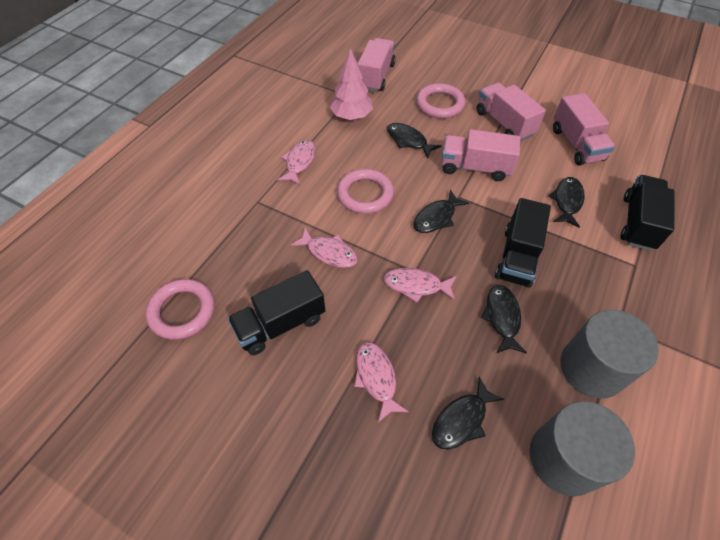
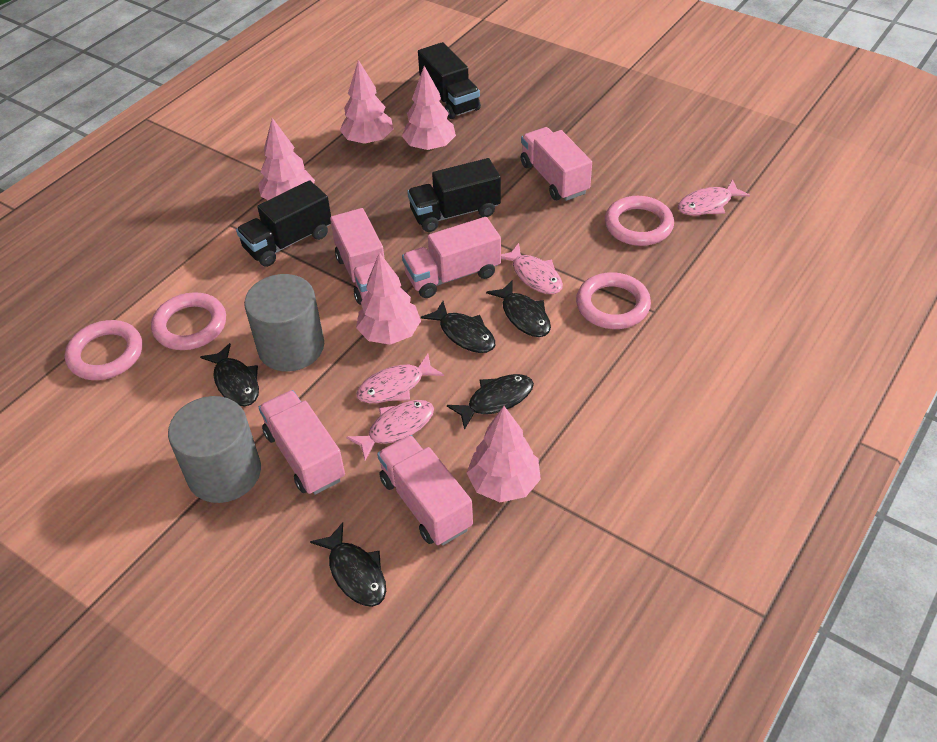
pink ring: [146,279,215,340] [337,169,394,214] [416,83,465,119] = 3 -> [65,320,142,380] [151,292,226,350] [576,272,651,329] [605,196,674,246] = 4
pink tree: [330,48,373,120] = 1 -> [258,118,315,200] [340,60,393,145] [356,252,421,345] [402,66,456,151] [467,406,541,502] = 5
pink truck: [358,38,396,92] [441,129,520,181] [477,82,546,142] [553,93,615,166] = 4 -> [259,390,345,495] [330,208,385,305] [377,435,473,546] [402,217,501,298] [521,127,592,201] = 5

